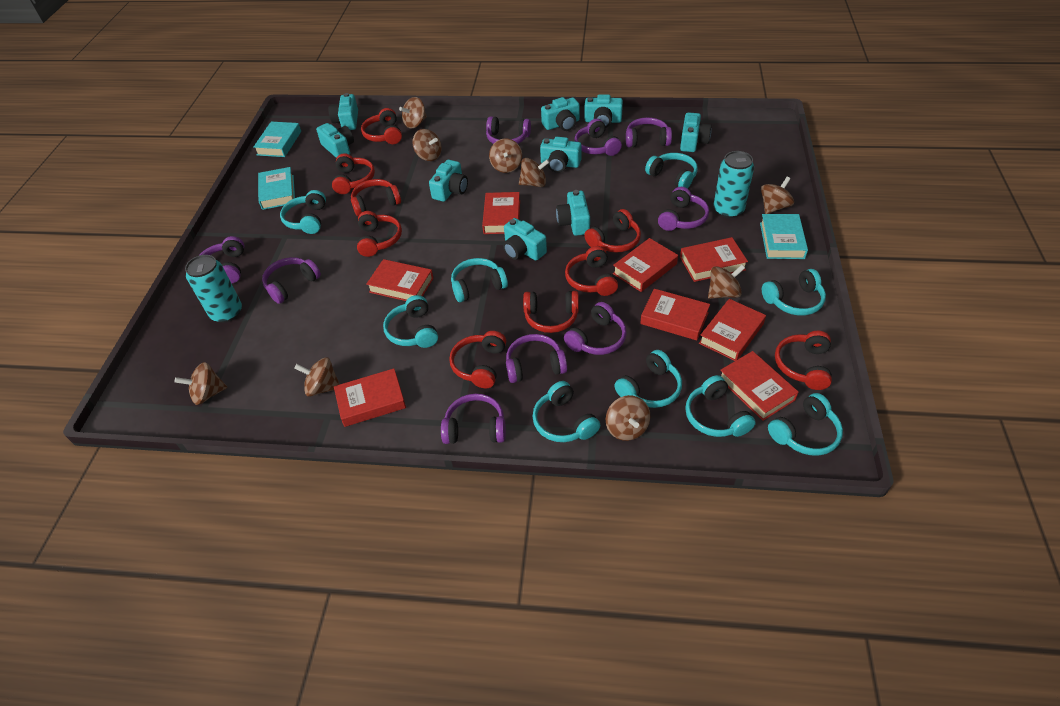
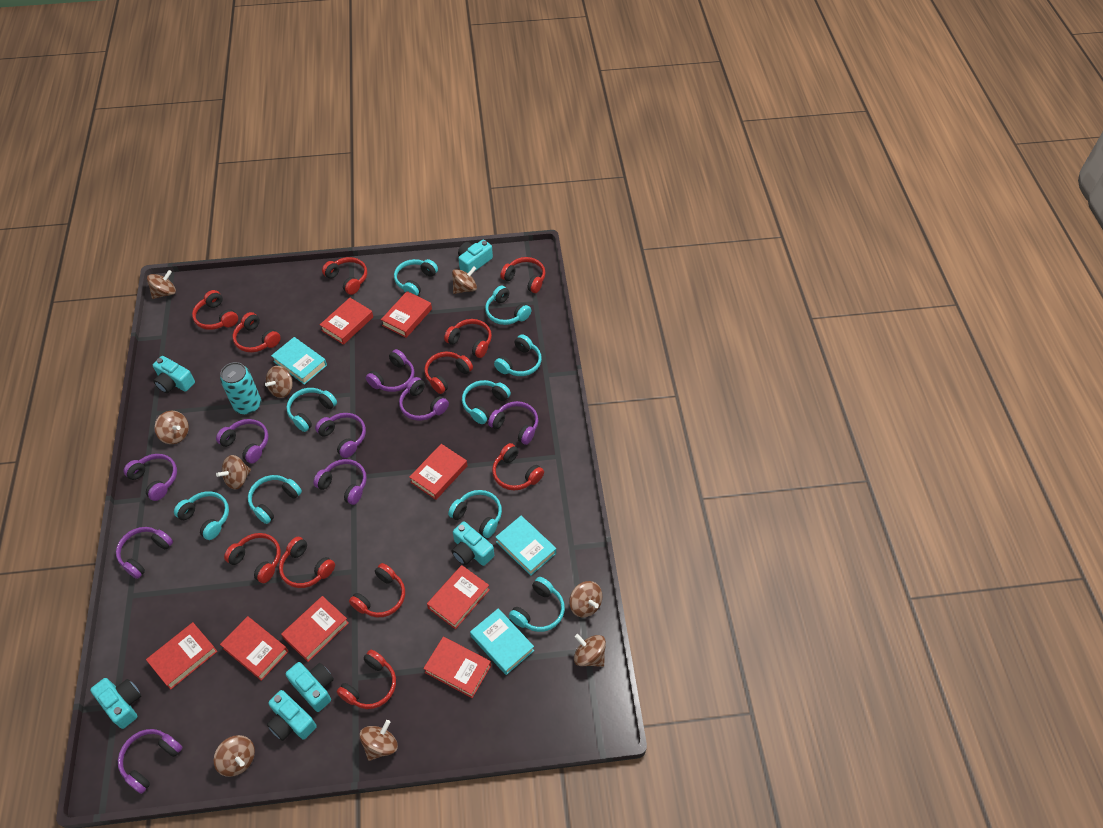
red headphones: [332,153,375,194] [351,179,401,216] [357,211,402,257] [361,108,402,144] [449,331,506,388] [523,291,579,333] [565,246,618,296] [584,209,641,252] [775,331,832,390] = 9 -> [192,290,238,330] [224,533,281,583] [233,312,281,352] [279,537,335,588] [322,257,367,295] [337,650,396,709] [349,563,405,617] [424,352,473,394] [444,319,492,358] [492,443,544,490] [500,257,546,293] = 11
turquoise camera: [316,123,354,158] [328,93,358,130] [429,160,468,202] [503,218,547,261] [540,137,581,173] [541,97,580,131] [556,190,590,236] [585,94,623,128] [680,112,712,152] = 9 -> [90,678,141,729] [153,356,195,393] [267,690,317,741] [286,662,334,712] [452,521,494,566] [458,240,493,273] = 6
turquoise can: [185,255,242,323] [713,151,754,218] = 2 -> [220,362,261,415] = 1

